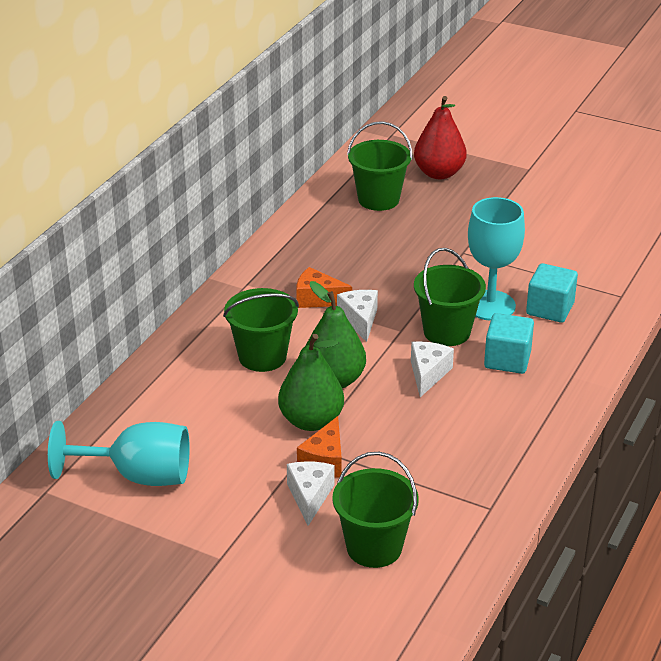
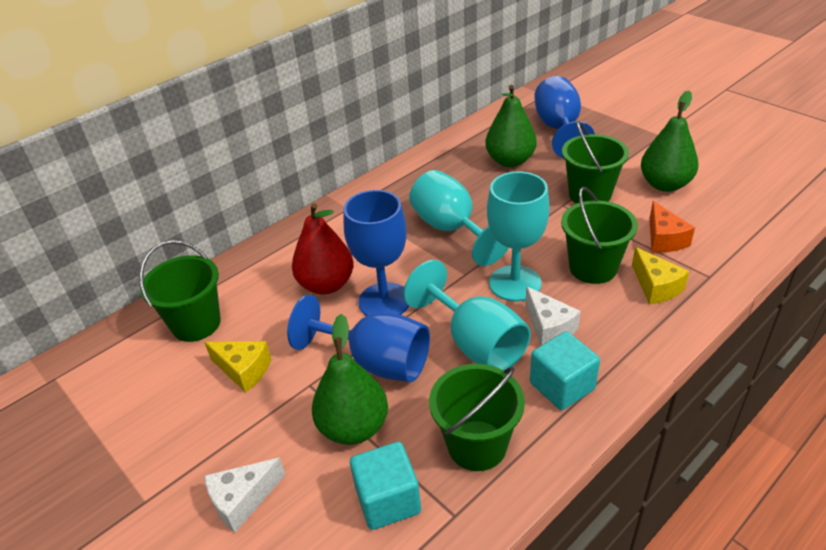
blue goblet: none = 0 -> [287,295,430,382] [343,190,409,316] [534,76,595,158] = 3
green pear: [278,334,344,431] [306,281,366,388] = 2 -> [312,314,388,445] [485,85,537,167] [641,91,698,192] = 3
orange cheese: [296,267,352,308] [297,416,342,478] = 2 -> [649,201,695,253] = 1
turquoise goblet: [48,421,190,486] [468,197,525,321] = 2 -> [403,260,531,370] [409,170,509,266] [487,172,550,301] = 3
white cheese: [287,461,334,526] [337,290,378,342] [411,341,454,397] = 3 -> [205,458,285,533] [525,286,581,345] = 2
yellow cheese: none = 0 -> [204,341,271,393] [632,247,689,304] = 2

